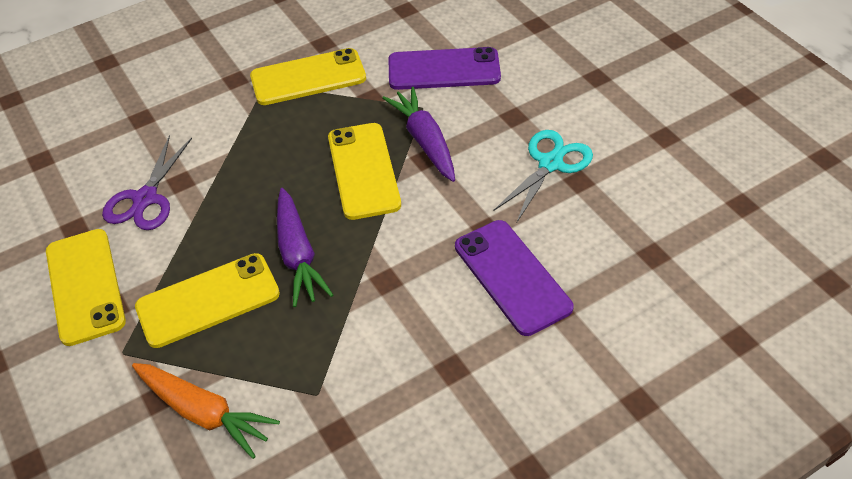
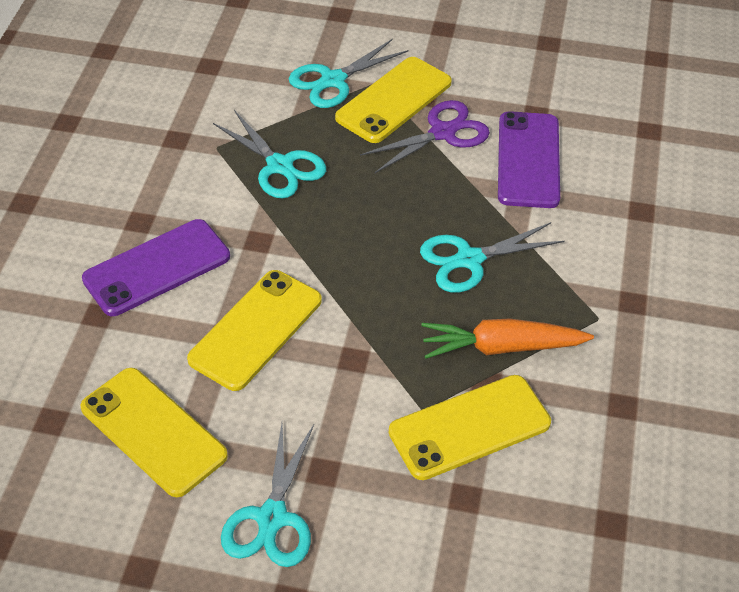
purple carrot: [277,188,333,307] [382,87,455,182] = 2 -> none = 0
turquoise scissors: [493,130,593,223] = 1 -> [213,110,326,199] [221,423,314,567] [289,39,409,108] [420,222,565,293] = 4

